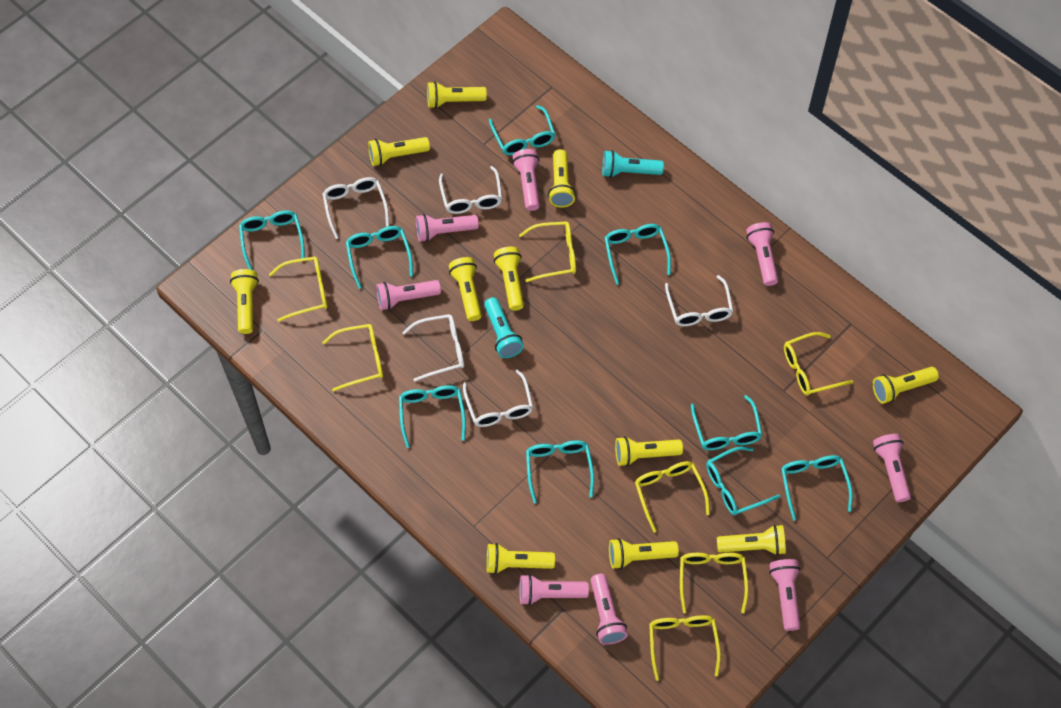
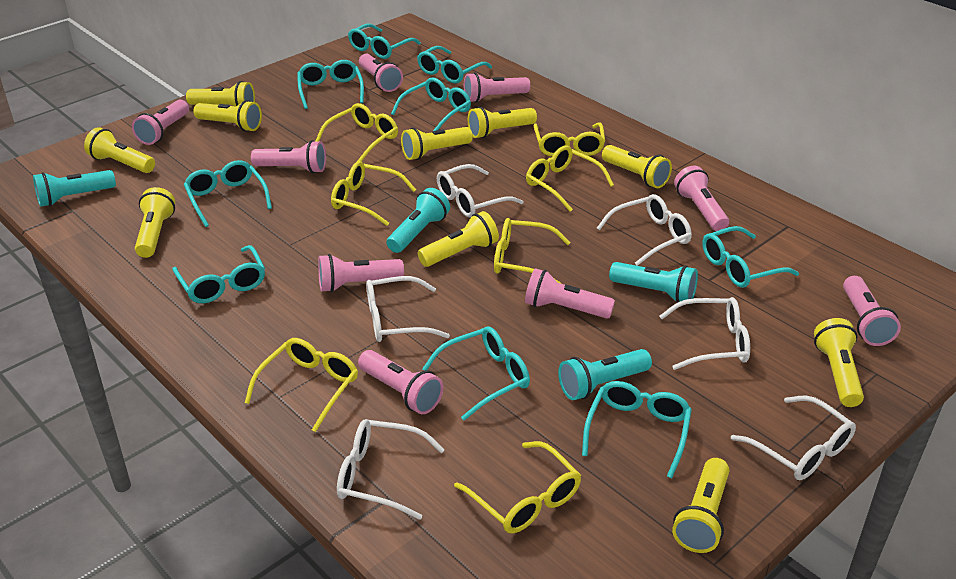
pink flashlight: [376,280,441,310] [416,214,479,242] [512,149,540,211] [519,574,589,605] [590,574,628,645] [746,222,778,286] [769,559,801,631] [873,434,911,502] = 8 -> [132,100,189,145] [251,140,326,173] [318,254,404,292] [358,350,443,414] [359,54,403,92] [464,72,530,103] [525,268,615,319] [674,166,729,231] [843,276,901,346] = 9
turquoise flashlight: [484,297,524,358] [602,150,664,178] = 2 -> [33,170,116,207] [386,188,450,253] [558,349,652,400] [609,262,698,303] = 4
white glasses: [323,177,389,239] [402,314,464,382] [439,166,502,214] [463,369,533,427] [665,275,733,326] = 5 -> [337,419,445,520] [366,276,450,342] [437,164,524,218] [597,194,692,266] [660,297,750,370] [731,396,856,480] = 6
yellow flashlight: [230,269,259,334] [368,137,430,166] [427,81,487,108] [449,257,482,321] [487,543,555,574] [494,247,524,311] [548,149,576,208] [609,538,679,569] [615,436,683,466] [717,525,786,556] [873,367,939,404] = 11 -> [84,127,155,173] [135,187,175,258] [186,81,255,107] [193,100,262,132] [401,127,473,160] [418,211,499,267] [468,107,537,138] [602,145,672,188] [672,458,729,553] [814,318,864,407] = 10

